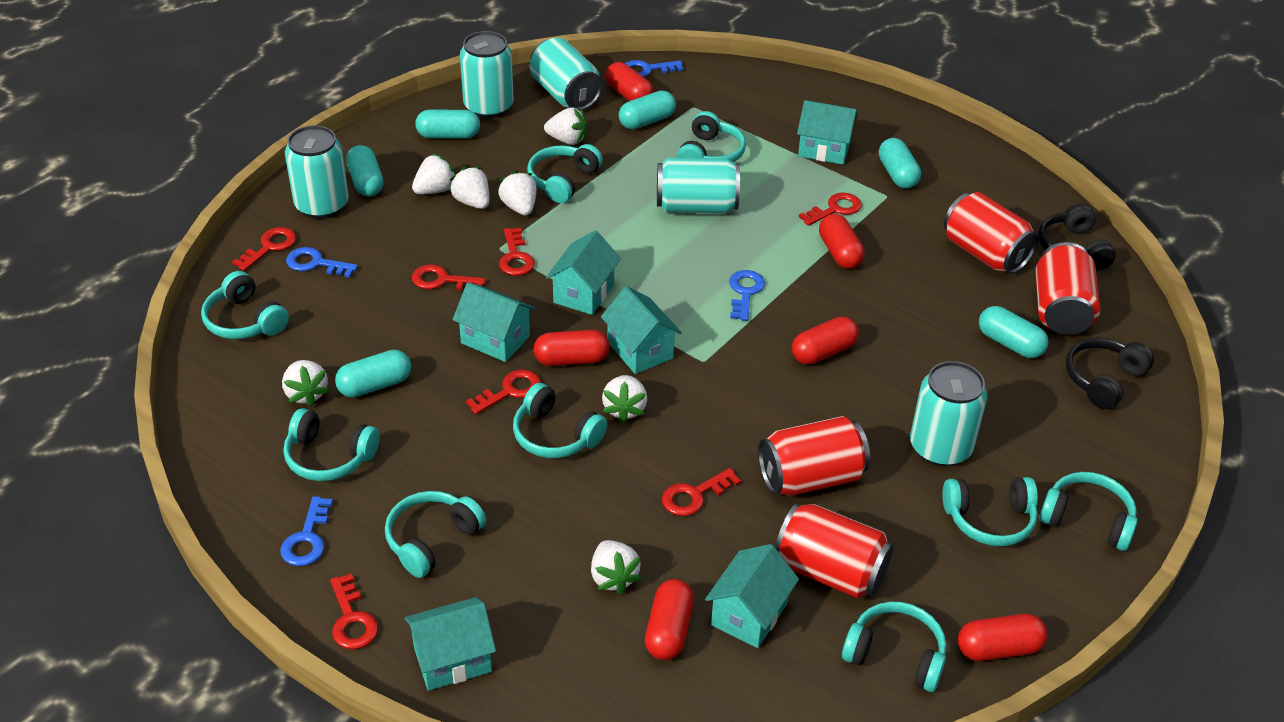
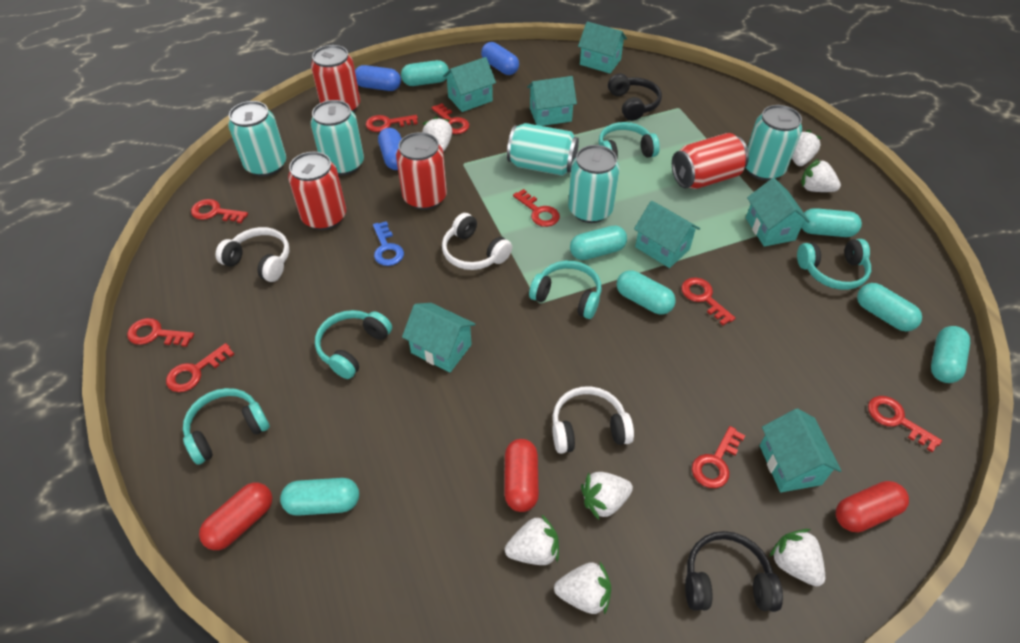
blue capsule: none = 0 -> [355,65,401,91] [378,128,402,170] [481,42,519,75] = 3
blue key: [280,496,333,566] [286,247,358,278] [625,60,683,77] [729,270,765,321] = 4 -> [373,221,404,266] = 1
red capsule: [534,330,610,366] [605,62,654,101] [645,579,694,660] [792,317,859,365] [819,214,865,269] [958,614,1047,661] = 6 -> [199,482,272,550] [504,439,539,512] [836,481,909,533] = 3
red key: [232,227,296,271] [330,574,378,649] [412,264,486,290] [466,370,541,414] [499,228,535,276] [662,468,741,516] [799,193,862,226] = 7 -> [127,318,194,347] [166,343,234,392] [191,199,248,223] [366,115,418,132] [431,103,469,134] [513,189,560,227] [681,277,735,325] [692,426,746,488] [868,396,942,452] = 9
turquoise capsule: [335,350,411,397] [346,145,384,197] [415,110,480,139] [618,91,676,129] [879,138,921,189] [979,306,1049,358] = 6 -> [280,478,359,516] [401,60,449,86] [570,226,627,260] [617,270,676,314] [801,208,862,237] [857,283,922,331] [931,326,970,383] = 7
turquoise headphones: [201,271,289,339] [283,408,380,481] [385,491,486,578] [513,383,607,458] [527,144,603,203] [677,111,746,162] [842,602,947,692] [942,477,1038,546] [1039,472,1138,551] = 9 -> [183,388,270,465] [315,310,392,379] [529,261,602,319] [599,122,660,158] [797,239,871,290] = 5
turquoise house: [405,597,496,691] [453,282,535,362] [546,230,621,315] [601,286,682,374] [705,544,799,648] [797,100,858,164] = 6 -> [402,303,476,372] [443,57,496,112] [527,76,577,126] [578,22,627,73] [634,201,700,268] [746,178,810,247] [760,408,842,492] = 7
white headphones: none = 0 -> [215,227,289,282] [442,213,512,270] [552,386,634,454] = 3

